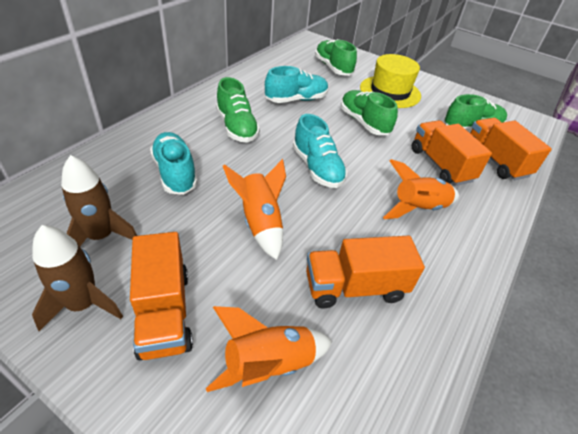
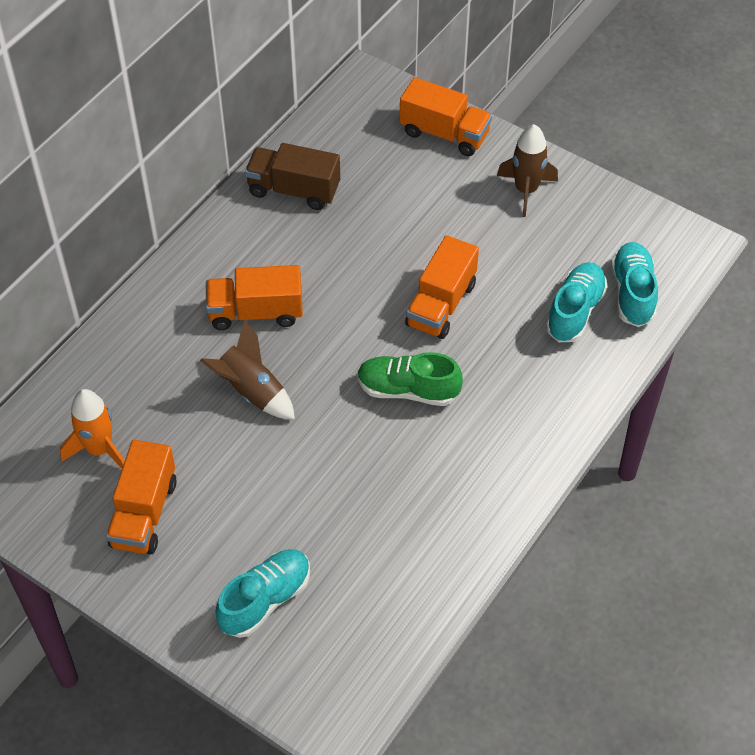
brown truck: none = 0 -> [245,143,340,210] = 1
green shoe: [216,77,260,143] [315,39,357,76] [341,90,398,135] [444,94,507,131] = 4 -> [357,352,463,406] = 1
orange rocket: [206,306,332,392] [223,159,286,260] [383,159,459,219] = 3 -> [60,389,125,468] = 1
yellow hat: [360,54,421,108] = 1 -> none = 0

